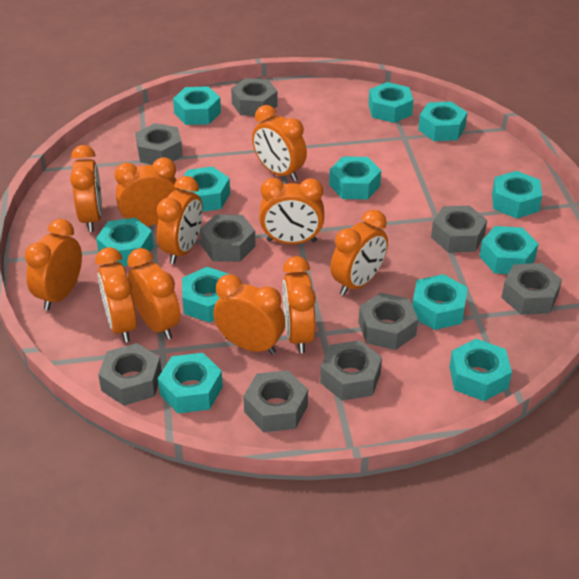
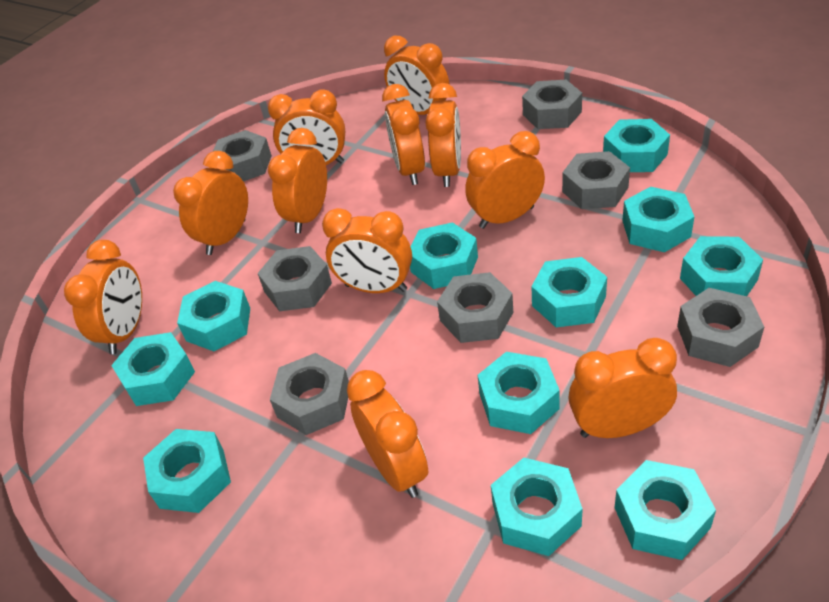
grey nut: [98,343,162,406] [136,123,183,165] [200,214,256,262] [231,78,278,116] [243,370,308,432] [320,340,382,401] [358,293,418,350] [431,206,487,253] [501,263,562,315] = 9 -> [213,130,272,182] [258,246,332,311] [270,353,349,435] [437,272,513,343] [522,80,582,129] [562,151,630,209] [677,288,764,367] = 7
turquoise nut: [96,218,154,266] [158,353,223,413] [173,87,221,125] [181,166,230,212] [182,267,228,323] [329,156,381,200] [368,82,414,123] [412,274,467,330] [418,101,467,141] [449,339,512,401] [479,226,539,274] [492,171,542,218] = 12 -> [111,332,195,406] [143,429,231,513] [177,281,250,351] [410,222,478,289] [478,352,560,434] [491,458,583,556] [531,257,607,327] [603,119,670,172] [615,460,716,560] [622,187,694,253] [680,236,763,296] = 11

